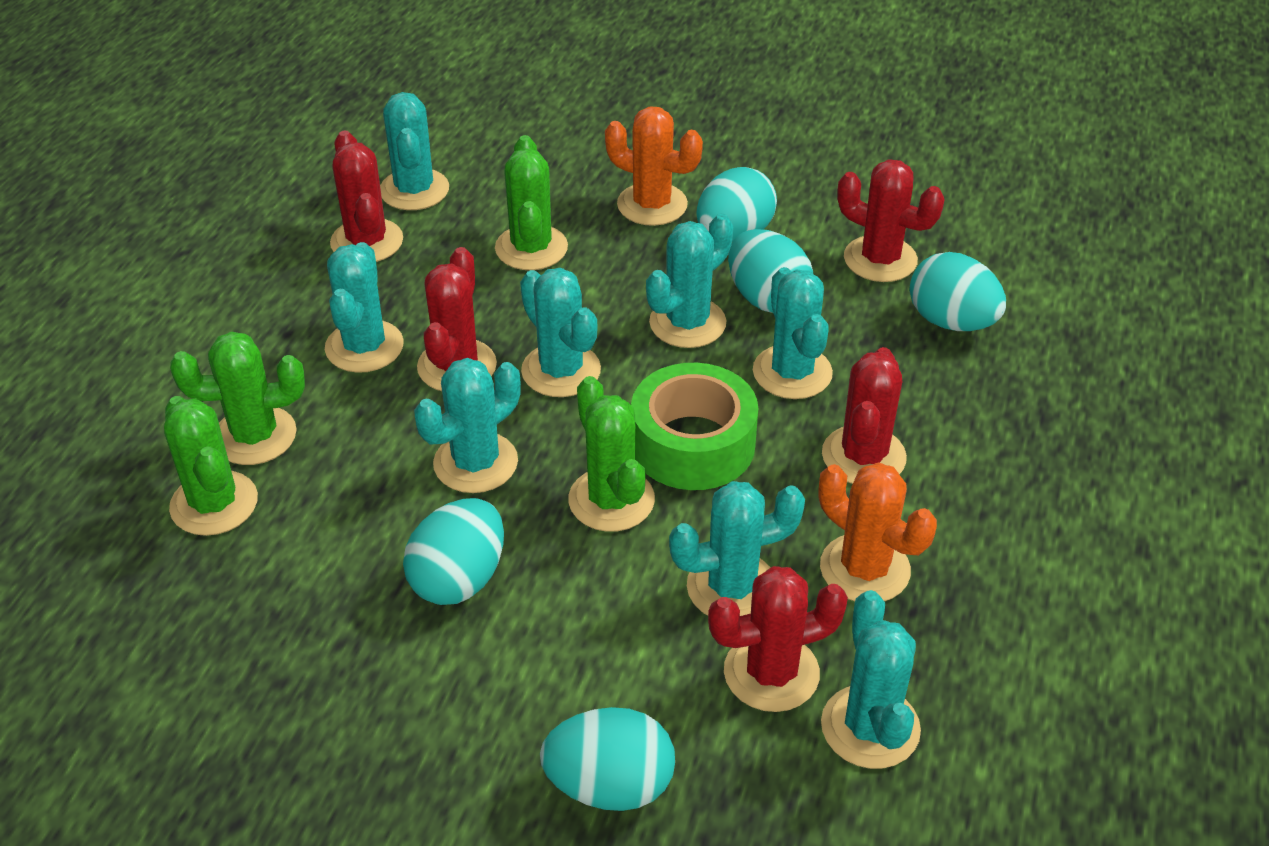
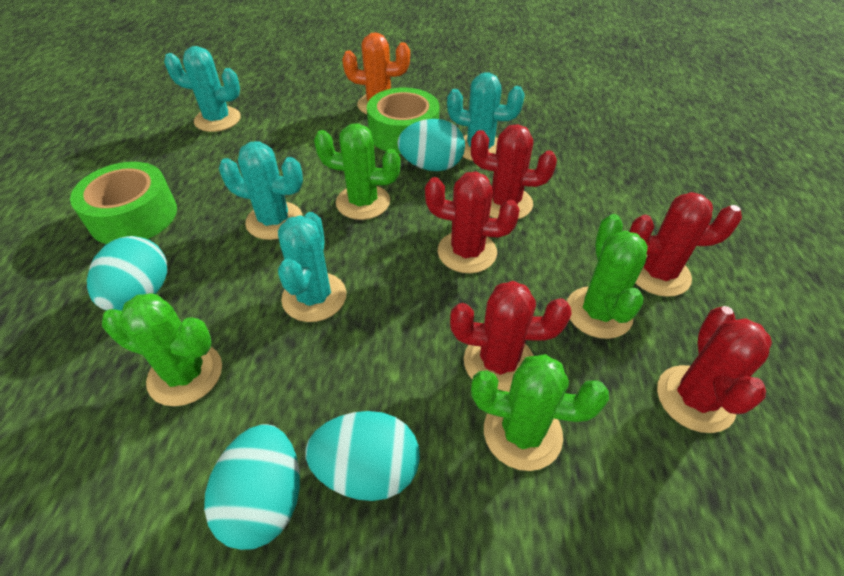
green tape: [631,363,758,490] = 1 -> [70,162,177,244] [367,88,439,154] = 2
orange cactus: [605,107,703,226] [818,462,937,601] = 2 -> [342,32,410,114] = 1
turquoise cactus: [325,242,404,373] [380,92,449,210] [414,358,521,493] [520,268,601,397] [646,214,733,348] [669,481,805,616] [753,267,833,399] [821,590,921,769] = 8 -> [164,46,241,132] [219,141,303,240] [278,212,346,322] [447,72,525,161] = 4
turquoise egg: [403,498,504,605] [540,707,675,811] [696,167,777,242] [728,229,813,313] [910,252,1006,331] = 5 -> [87,236,167,311] [204,424,300,550] [305,411,420,501] [397,119,465,171] = 4

